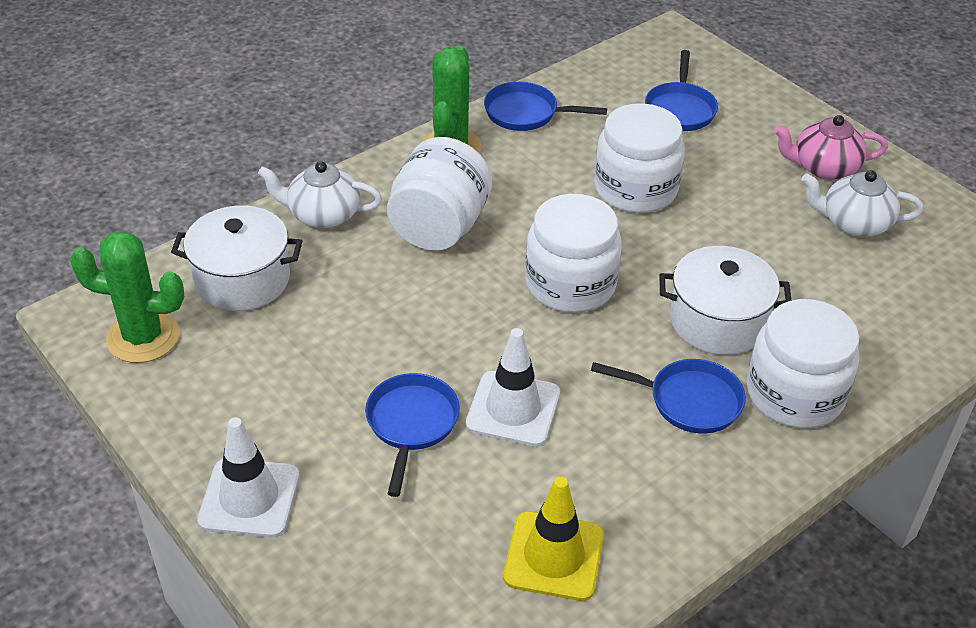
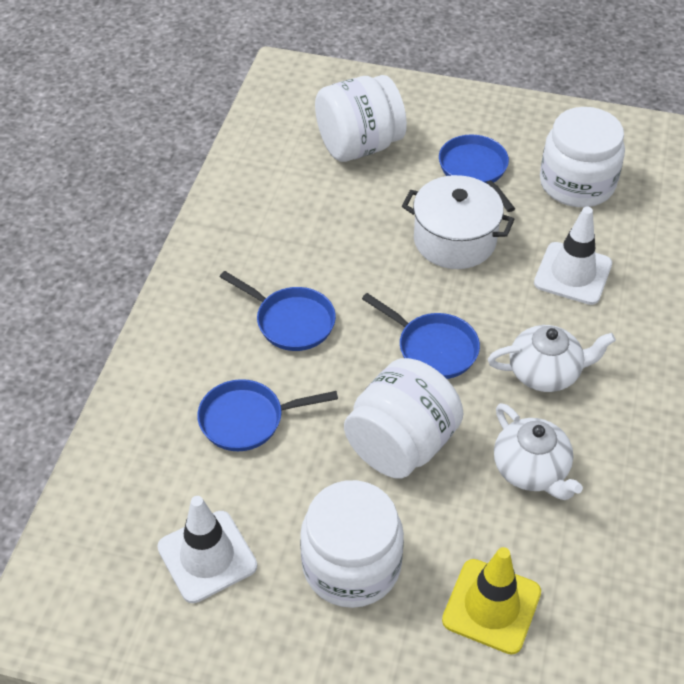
green cactus: [70,231,184,363] [421,45,482,154] = 2 -> none = 0
pink teapot: [774,115,888,180] = 1 -> none = 0
white pot: [171,206,302,311] [659,246,792,355] = 2 -> [402,175,515,269] = 1

